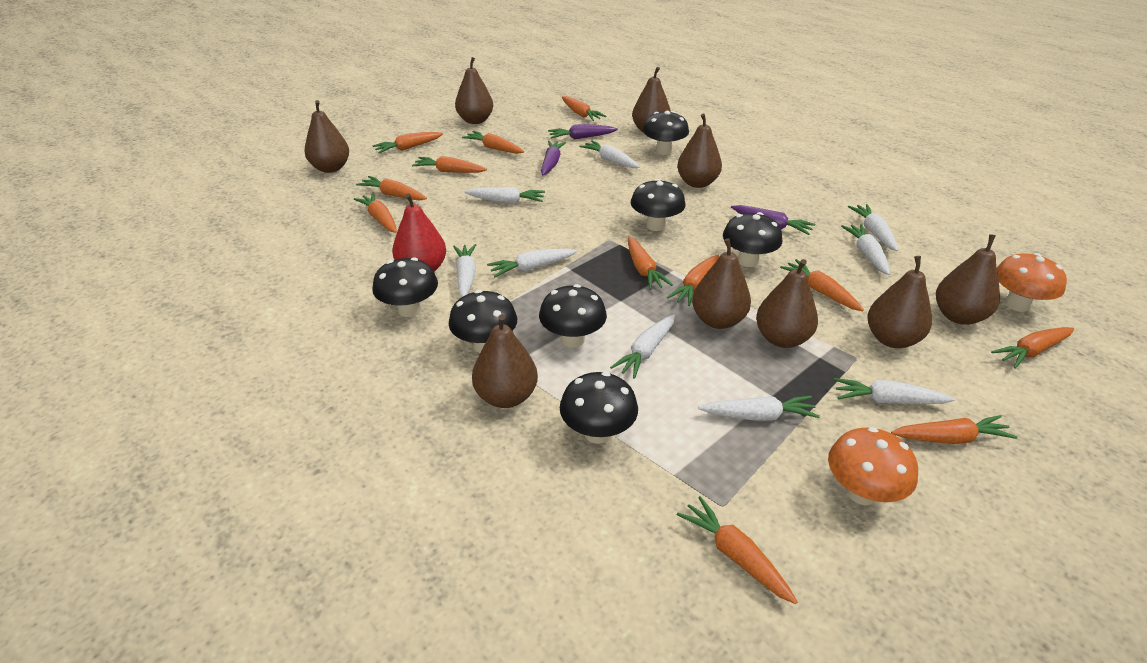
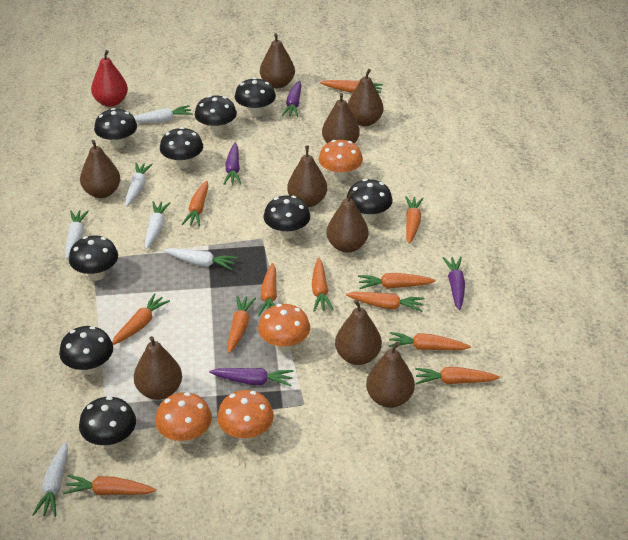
black mushroom: [372,257,438,317] [449,290,517,353] [539,284,607,348] [560,372,638,444] [631,179,685,231] [643,111,689,155] [723,212,782,267] = 7 -> [59,326,113,375] [69,235,118,281] [79,396,136,449] [94,108,137,149] [160,127,203,169] [195,95,237,135] [235,77,276,117] [263,195,310,239] [346,179,393,222] = 9
orange mushroom: [828,427,918,505] [997,253,1067,312] = 2 -> [155,392,212,444] [217,390,274,442] [258,304,310,352] [319,140,363,181] = 4
purple carrot: [541,141,566,175] [548,124,618,140] [731,205,815,235] = 3 -> [209,368,293,386] [224,143,241,185] [282,81,302,117] [443,257,465,310] = 4
white carrot: [453,244,476,297] [464,187,545,204] [487,249,577,277] [579,140,640,168] [610,315,675,379] [698,396,820,421] [834,378,955,404] [841,224,890,275] [848,204,898,251] = 9 -> [32,442,68,517] [65,210,89,259] [125,162,153,206] [133,105,193,123] [145,201,171,249] [164,248,237,270] = 6

